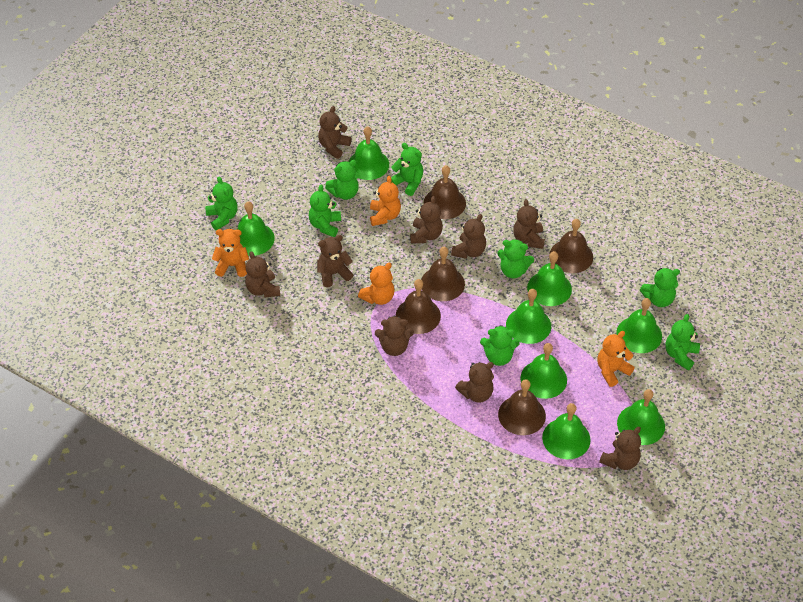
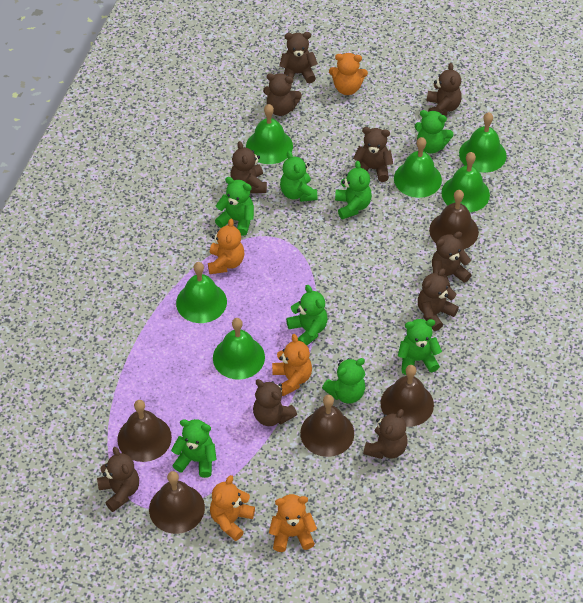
brown teddy bear: [245,251,280,298] [317,235,353,287] [318,106,352,159] [375,315,414,356] [410,196,443,244] [451,214,486,259] [455,362,494,403] [513,199,545,249] [599,427,641,470] = 9 -> [97,447,139,512] [230,141,267,193] [253,379,297,426] [263,73,302,116] [279,32,318,84] [353,127,393,182] [363,409,408,459] [418,268,459,331] [427,63,462,115] [432,232,471,287] = 10
green bell: [237,202,275,256] [349,126,389,180] [506,289,551,344] [520,343,567,399] [527,251,572,306] [542,403,591,459] [616,298,662,353] [617,389,665,445] = 8 -> [176,262,227,323] [213,318,265,380] [246,104,293,164] [394,137,442,198] [441,152,490,212] [459,112,507,173] = 6
orange teddy bear: [212,229,249,277] [358,263,395,305] [370,176,401,226] [597,331,635,387] = 4 -> [208,218,244,274] [210,475,255,541] [269,494,317,552] [272,334,312,396] [329,53,368,95] = 5

